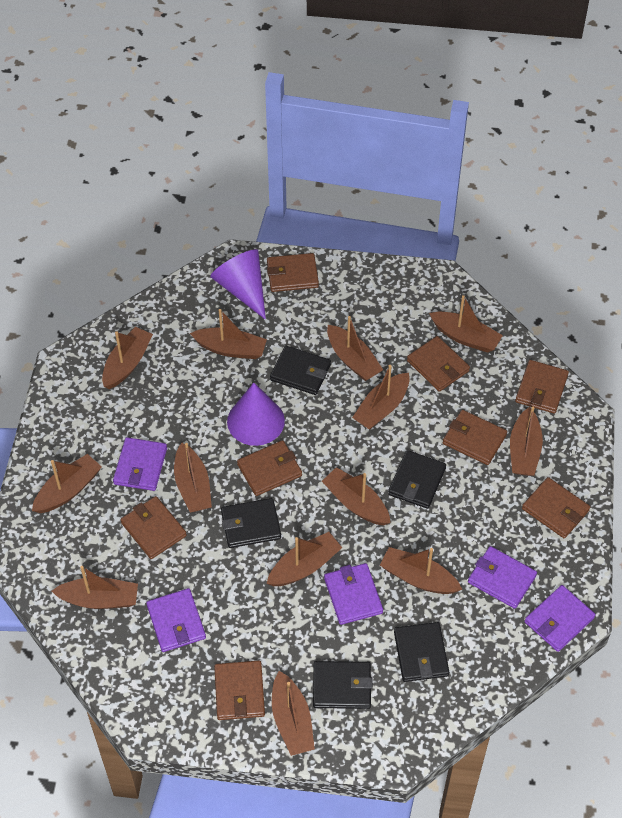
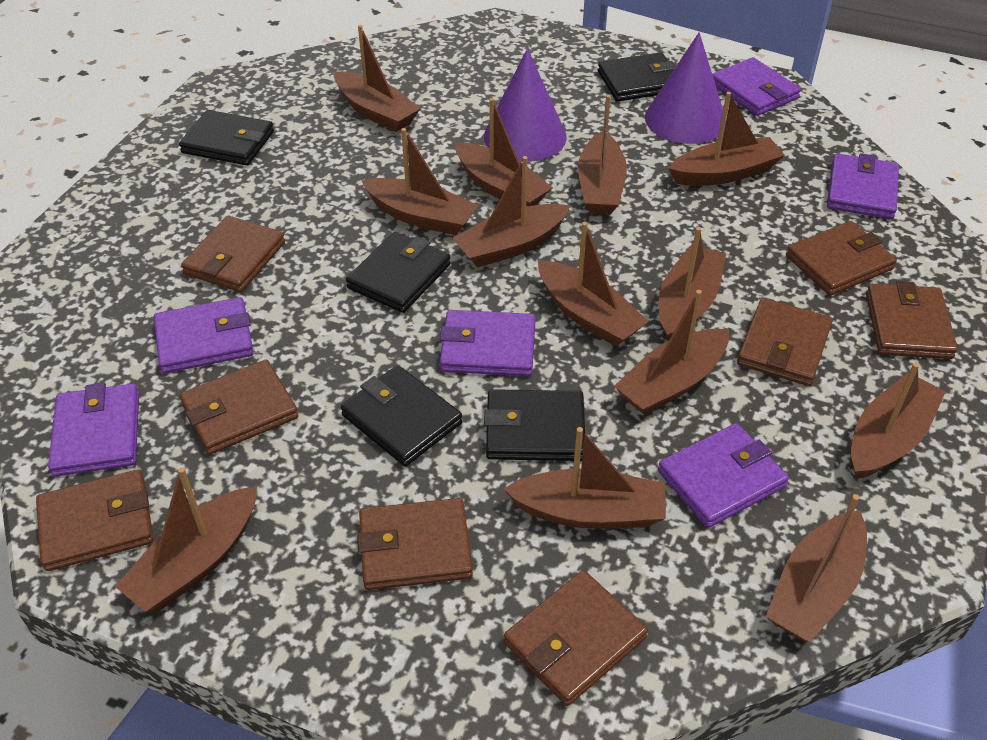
purple wallet: [113,437,167,491] [146,588,206,652] [324,563,383,625] [468,546,537,609] [525,585,595,652] = 5 -> [48,383,139,477] [154,297,254,373] [440,310,536,376] [658,423,789,528] [712,57,801,116] [827,153,899,219] = 6

